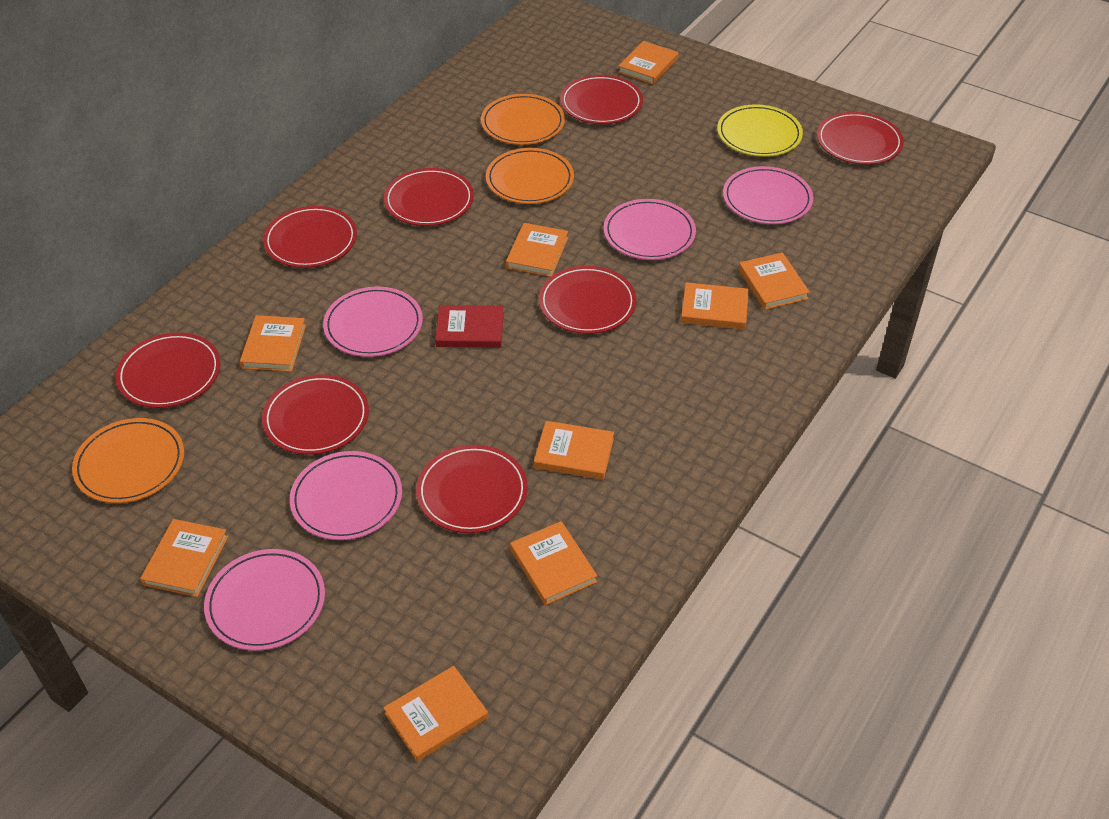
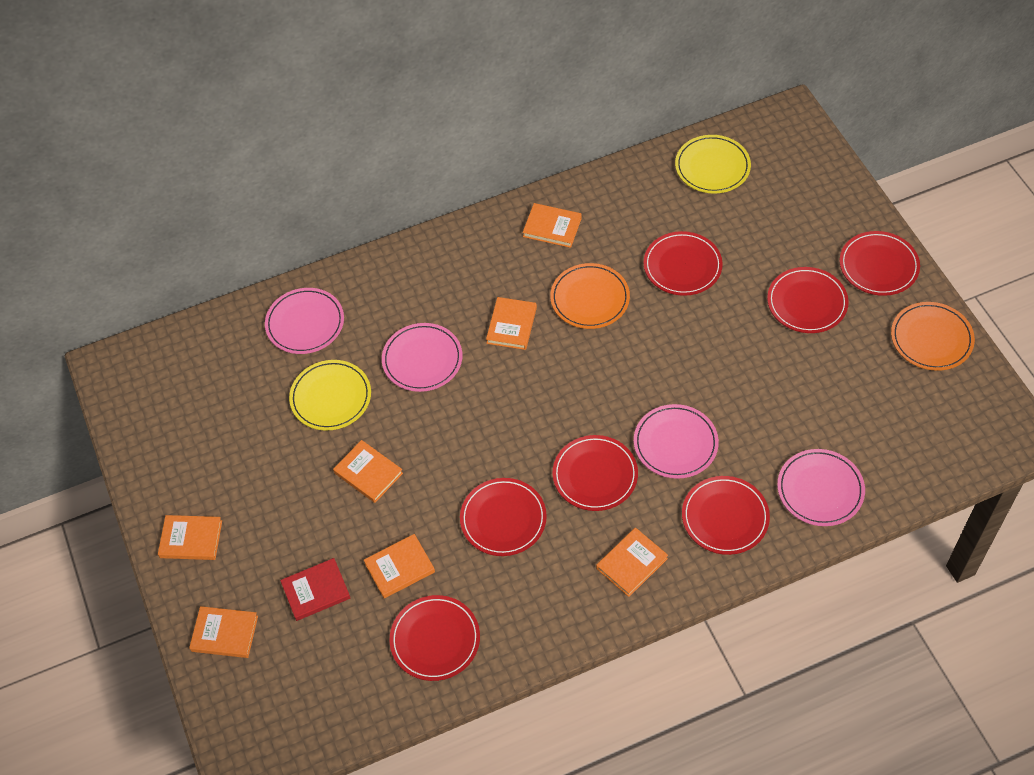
orange book: [140,519,228,597] [240,315,306,372] [383,666,488,762] [506,223,568,277] [510,521,597,605] [534,421,614,480] [618,41,678,85] [681,282,749,330] [738,252,810,310] = 9 -> [158,515,222,560] [189,606,258,658] [333,440,403,503] [364,534,435,598] [486,297,537,350] [523,203,582,248] [596,528,668,597] = 7
orange plate: [72,418,184,503] [481,94,565,145] [486,148,574,204] = 3 -> [550,263,630,329] [891,302,975,371] = 2
pink plate: [204,549,325,651] [290,451,402,540] [323,286,423,357] [603,199,696,260] [723,166,813,224] = 5 -> [265,288,344,354] [382,323,463,392] [634,404,719,479] [777,449,865,526] = 4
red plate: [116,333,221,408] [262,375,369,455] [263,206,357,268] [384,168,474,226] [416,445,528,533] [539,266,636,334] [560,75,643,124] [817,112,904,165] = 8 -> [390,595,480,681] [460,478,547,556] [552,435,638,511] [644,231,723,296] [682,476,770,555] [767,267,849,333] [840,231,920,296] = 7
yellow plate: [717,104,803,157] = 1 -> [289,360,371,431] [675,135,751,194] = 2

